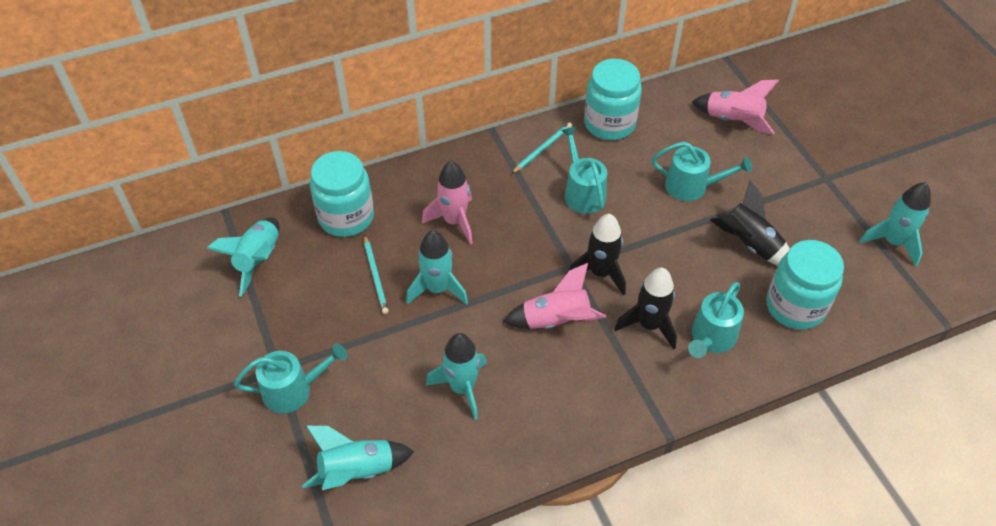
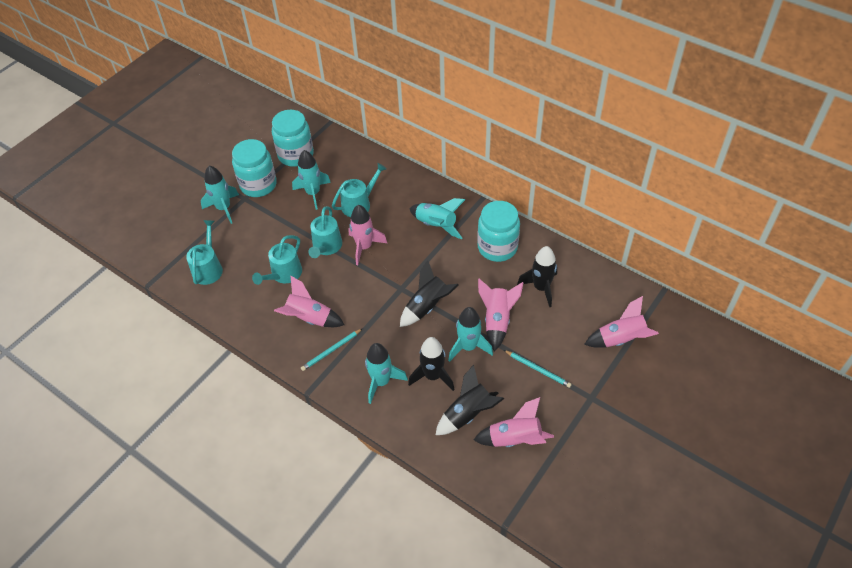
black rocket: [568,214,626,296] [614,268,677,350] [710,180,790,266] = 3 -> [400,260,459,327] [408,337,455,391] [436,364,504,435] [517,246,557,307] = 4
pink rocket: [422,161,473,244] [503,263,606,329] [692,79,779,134] = 3 -> [274,275,344,327] [348,205,387,265] [474,397,554,447] [478,279,523,352] [584,296,659,348] = 5

